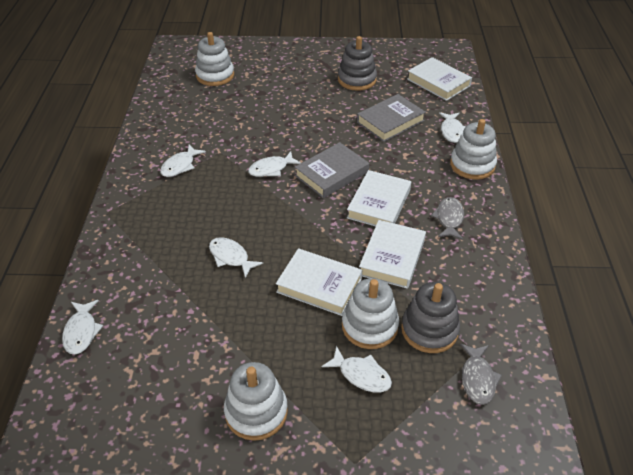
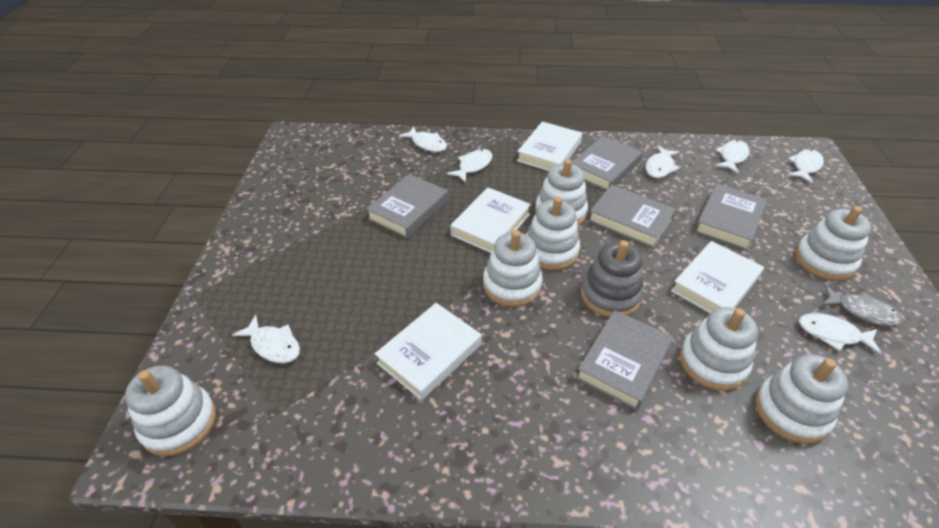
grey book: [295,142,369,198] [357,94,426,142] = 2 -> [366,174,448,238] [572,136,642,191] [576,310,673,410] [588,185,676,248] [694,184,767,250] = 5
grey fish: [431,197,464,240] [460,343,502,405] = 2 -> [822,285,903,326] = 1
grey stacking toy: [338,36,377,91] [401,282,460,353] = 2 -> [581,240,643,317] = 1
white fish: [62,300,103,354] [160,145,206,177] [209,237,263,278] [248,151,301,177] [322,346,392,393] [439,112,466,143] = 6 -> [232,315,300,363] [399,126,447,152] [447,149,492,183] [645,146,680,178] [715,140,749,173] [788,149,824,183] [799,313,882,354] = 7
white stacking toy: [195,32,234,86] [224,362,288,441] [342,278,399,349] [450,119,497,180] = 4 -> [125,365,216,456] [483,230,543,307] [526,196,580,270] [535,159,588,226] [680,307,758,391] [755,354,848,444] [795,206,871,281] = 7

